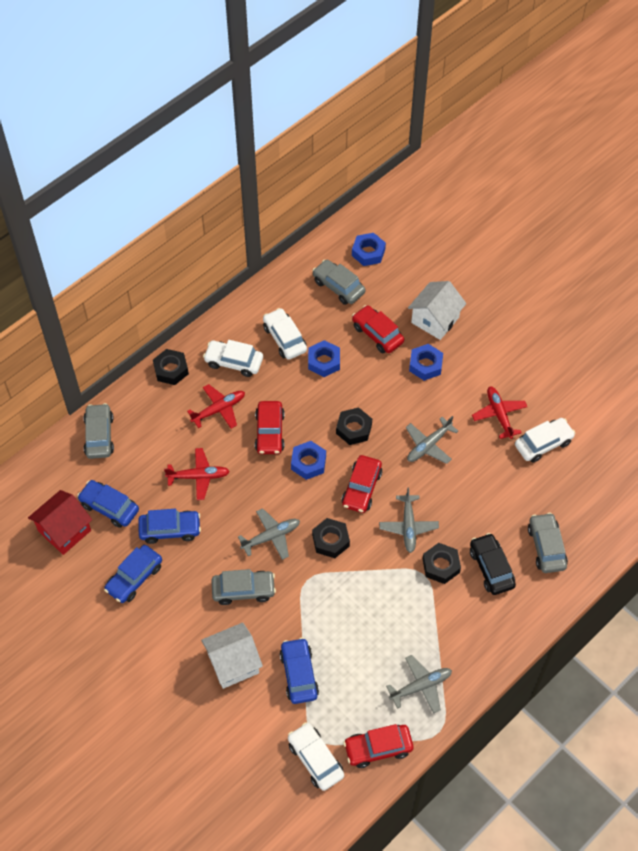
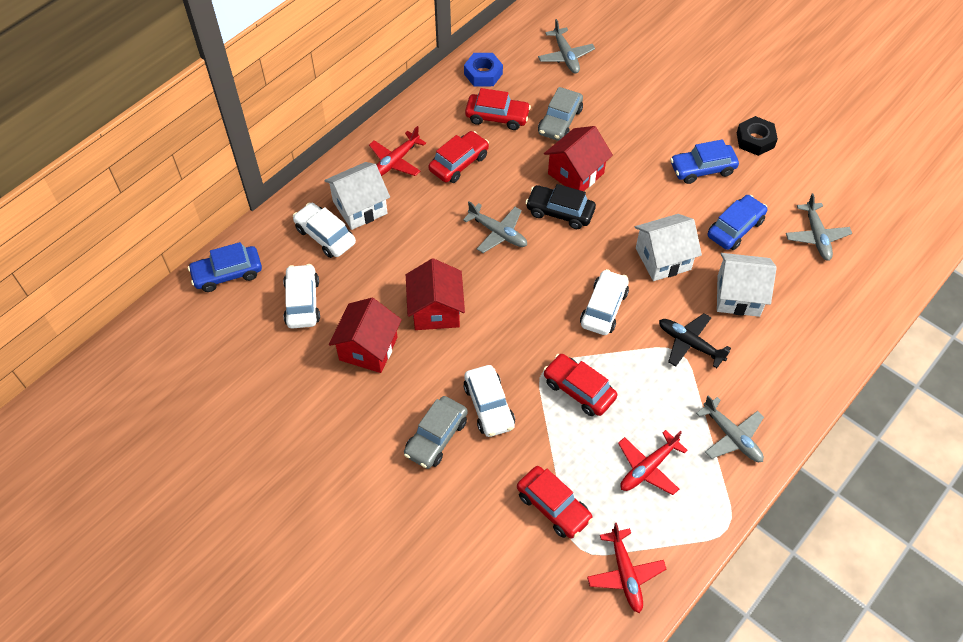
black nut: [153,349,189,385] [312,518,350,558] [336,407,372,445] [423,543,461,584] = 4 -> [737,116,778,156] = 1
black plane: none = 0 -> [659,313,731,368] = 1
blue car: [77,480,139,528] [104,545,162,603] [138,509,201,544] [280,637,319,704] = 4 -> [188,242,262,292] [670,139,739,184] [708,195,767,250] = 3
blue nut: [291,441,326,480] [308,340,340,377] [352,233,386,266] [409,344,443,381] = 4 -> [464,53,503,87] = 1
grey car: [84,403,114,459] [211,569,276,605] [312,259,366,305] [528,513,568,573] = 4 -> [404,396,468,469] [538,87,583,141] = 2
red house: [28,490,92,555] = 1 -> [329,298,402,373] [406,258,465,330] [544,126,613,191] = 3
white house: [201,623,263,689] [408,281,466,340] = 2 -> [324,162,390,230] [635,214,702,281] [717,253,777,317] = 3

